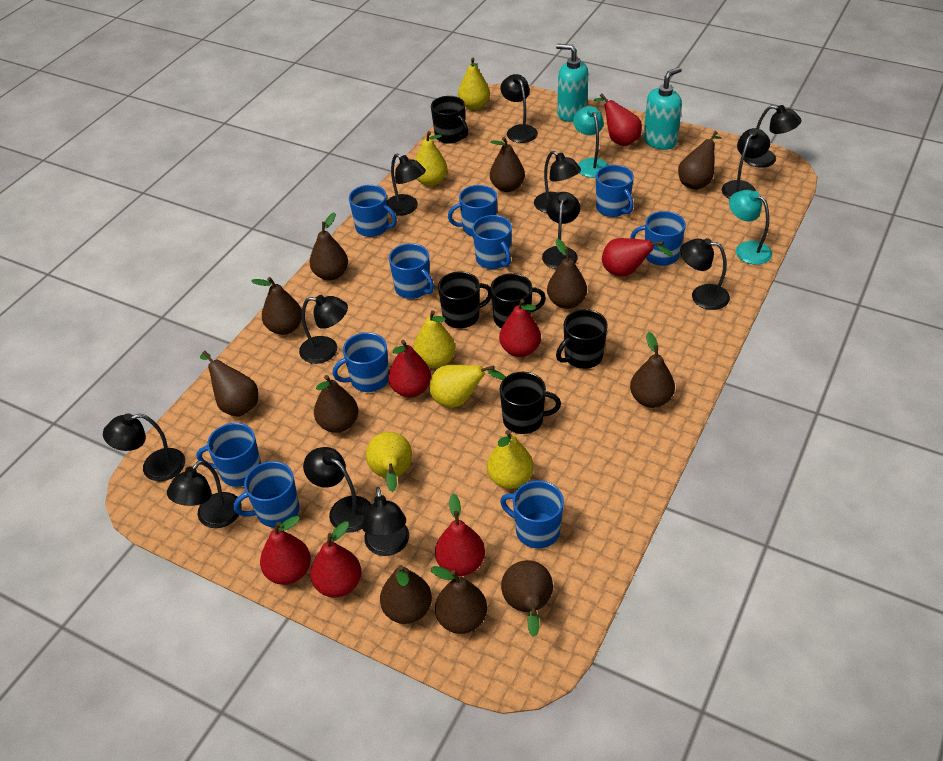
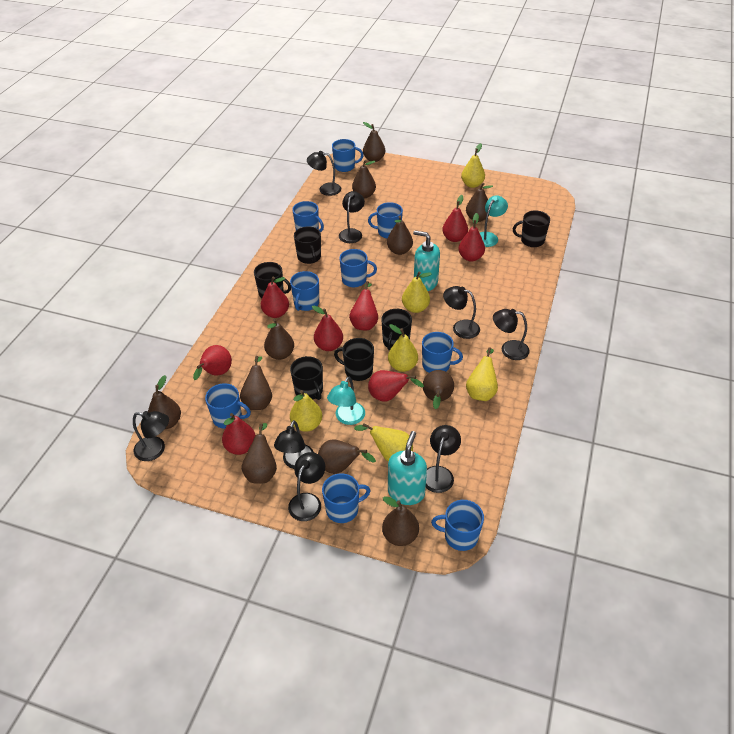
black lamp: [103,413,185,481] [167,460,242,528] [299,295,348,364] [303,447,371,532] [362,487,409,556] [387,154,426,216] [500,74,538,143] [534,151,581,213] [542,192,580,269] [680,238,730,310] [722,128,770,199] [744,105,802,168] = 12 -> [133,411,169,461] [274,420,313,469] [288,452,325,521] [307,151,341,196] [339,191,365,243] [426,425,461,493] [443,286,480,339] [493,309,530,360] = 8
black mug: [431,96,468,144] [438,271,491,328] [490,273,546,328] [500,372,561,434] [556,309,608,369] = 5 -> [254,262,291,298] [290,356,323,400] [294,226,321,264] [334,338,374,381] [381,309,412,351] [513,210,550,247] = 6
blue mug: [197,423,261,487] [233,461,299,527] [332,332,389,392] [349,185,397,237] [389,243,434,299] [448,185,497,237] [472,215,512,269] [500,480,564,549] [596,165,634,217] [630,211,686,266] = 10 -> [205,383,251,429] [290,271,319,311] [292,201,324,232] [322,473,371,523] [332,139,364,172] [339,249,377,287] [368,202,403,238] [422,332,463,373] [431,500,484,551] = 9
red pear: [260,516,311,585] [310,521,361,597] [388,340,431,397] [435,493,485,576] [499,299,541,357] [594,93,642,146] [602,238,673,277] = 7 -> [193,345,232,380] [222,413,256,455] [261,277,289,318] [312,306,343,351] [349,281,378,330] [368,370,424,402] [442,195,468,242] [459,213,485,262] = 8

